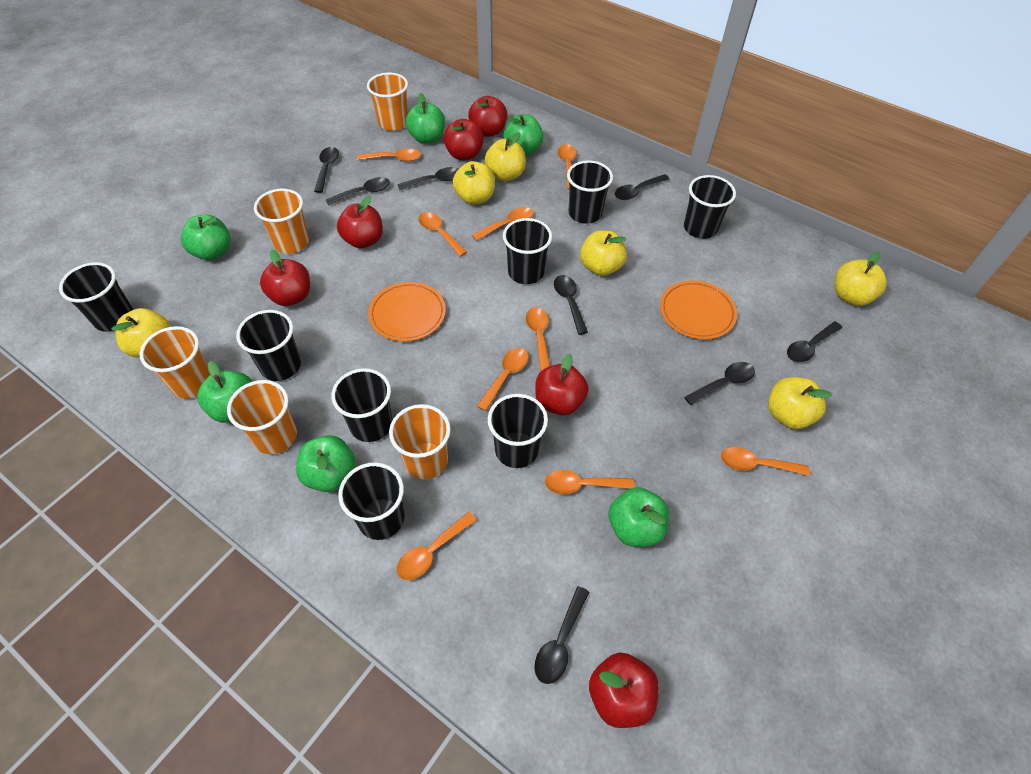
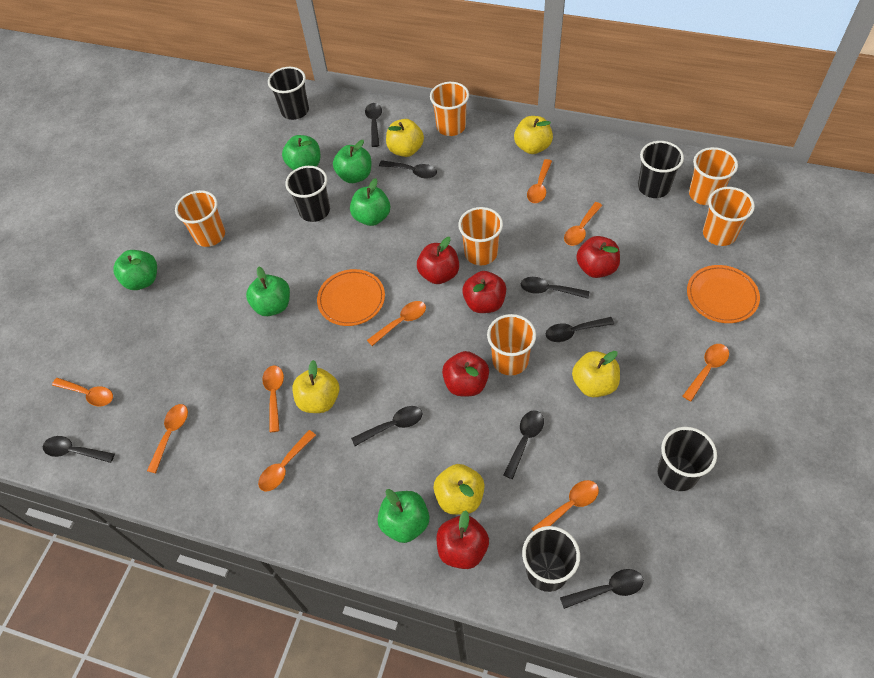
black cup: [59,262,133,332] [236,310,301,381] [331,368,392,442] [338,462,405,540] [488,394,548,468] [503,218,552,284] [567,160,613,224] [684,175,736,239] = 8 -> [268,67,309,120] [285,166,330,222] [522,526,580,592] [638,141,684,198] [657,427,717,491] = 5
orange cup: [140,326,210,399] [227,380,297,454] [254,189,309,254] [367,72,408,131] [389,404,451,479] = 5 -> [175,190,225,247] [430,82,469,136] [458,207,503,265] [487,314,536,376] [689,147,738,205] [703,187,755,246] = 6
red apple: [260,250,310,306] [337,196,383,248] [443,119,484,160] [468,96,507,137] [535,354,589,415] [589,652,659,728] = 6 -> [417,237,459,284] [436,510,489,569] [442,351,489,396] [462,271,507,313] [576,236,620,278] = 5
yellow apple: [112,308,171,358] [453,161,495,205] [485,133,526,181] [580,230,627,276] [768,377,832,429] [835,251,887,306] = 6 -> [292,360,339,413] [386,119,424,157] [434,464,485,515] [514,116,553,154] [572,351,620,397] = 5

